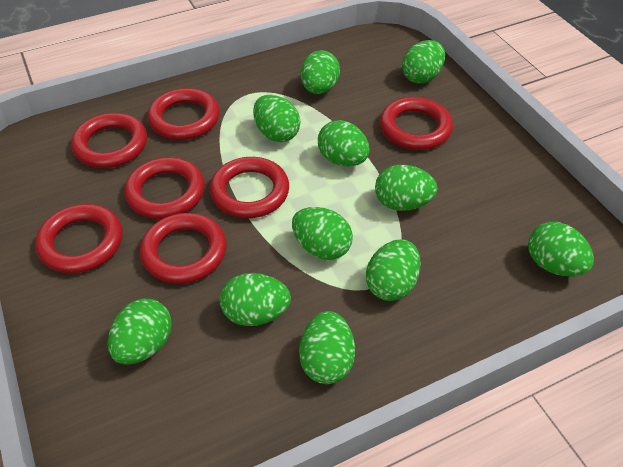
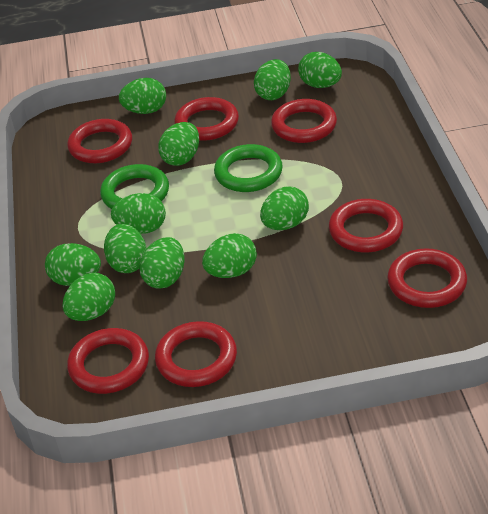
green ring: none = 0 -> [100,164,169,209] [214,144,283,192] = 2

